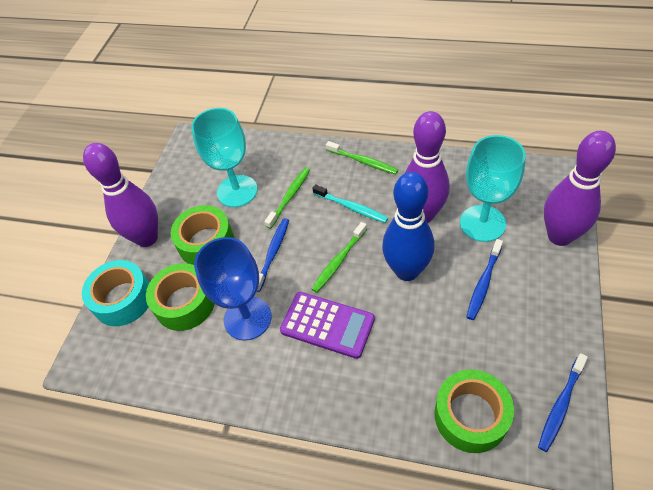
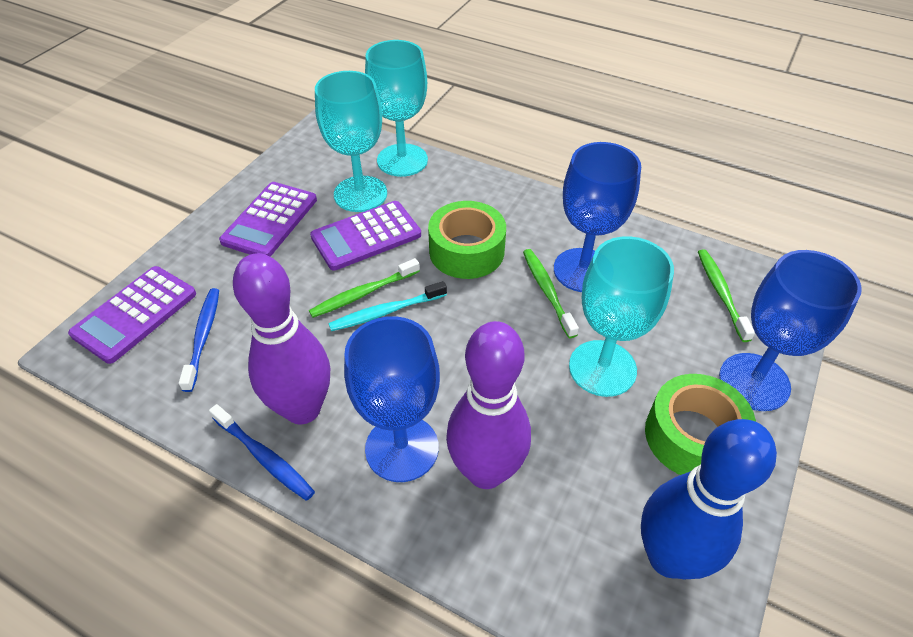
blue goblet: [194,237,271,341] = 1 -> [344,316,440,482] [554,142,641,292] [719,250,862,411] = 3
blue toothbrush: [257,218,289,292] [466,239,503,320] [538,353,588,452] = 3 -> [179,288,219,392] [209,404,315,501] = 2
green tape: [146,263,214,331] [171,205,234,265] [434,370,514,453] = 3 -> [428,201,506,279] [645,374,756,475] = 2
purple bowling pin: [83,143,158,247] [404,111,450,223] [544,131,616,246] = 3 -> [233,253,330,425] [446,321,531,489] = 2
purple calculator: [280,292,375,359] = 1 -> [68,266,196,364] [219,182,317,257] [310,201,421,271] = 3
turquoise goblet: [191,108,257,207] [460,135,526,242] = 2 -> [315,71,387,212] [365,40,428,177] [569,236,674,397] = 3
turquoise tape: [82,260,149,326] = 1 -> none = 0

